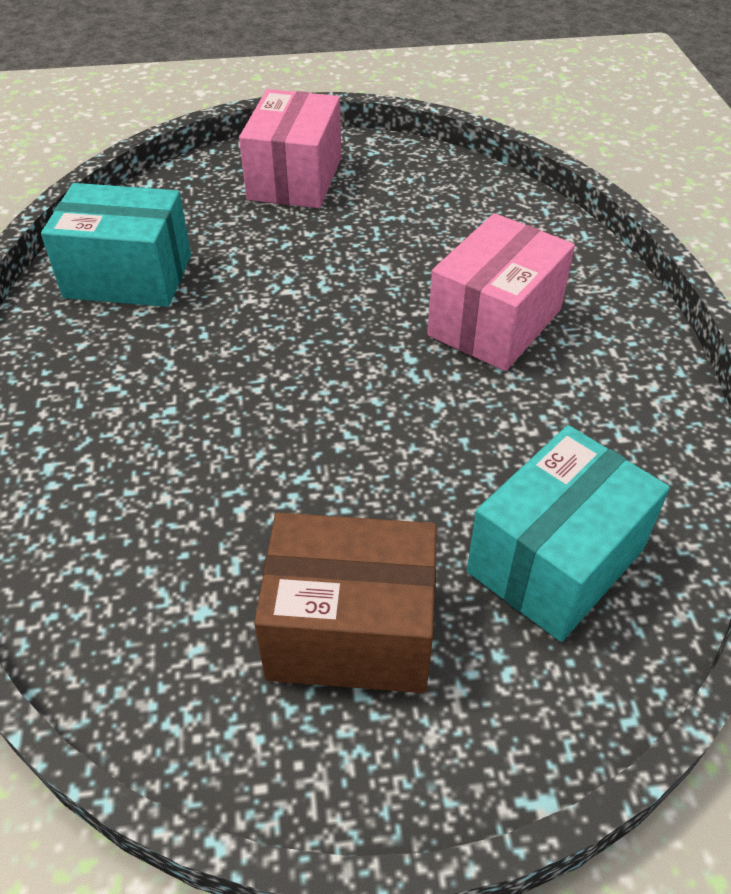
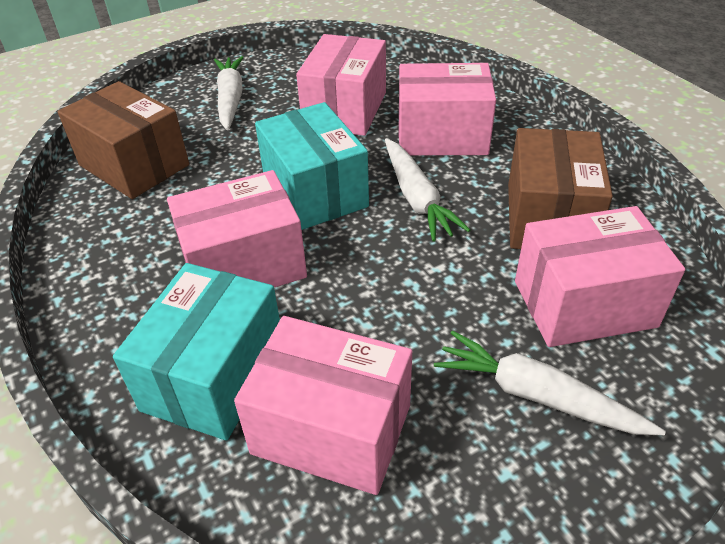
brown box: [254,513,437,693] = 1 -> [58,81,189,199] [508,128,613,249] = 2
pink box: [239,89,341,208] [427,213,575,371] = 2 -> [167,170,307,287] [234,316,412,495] [296,34,386,136] [399,63,496,156] [515,206,685,347] = 5
white carrot: none = 0 -> [214,56,244,130] [385,139,470,242] [434,331,666,435] = 3

